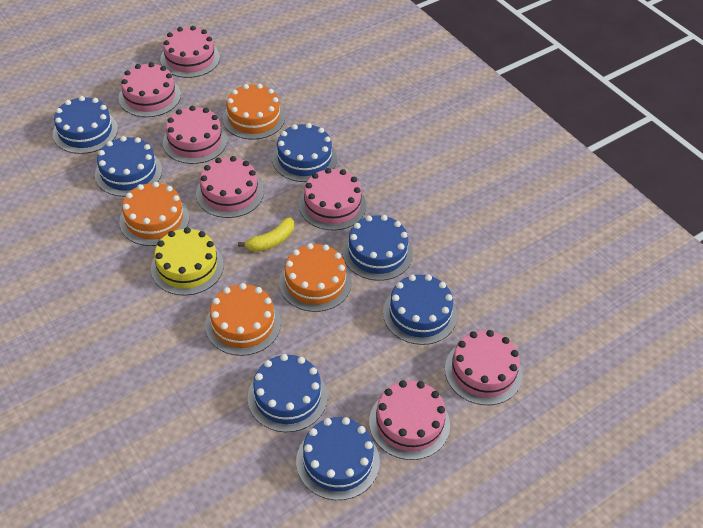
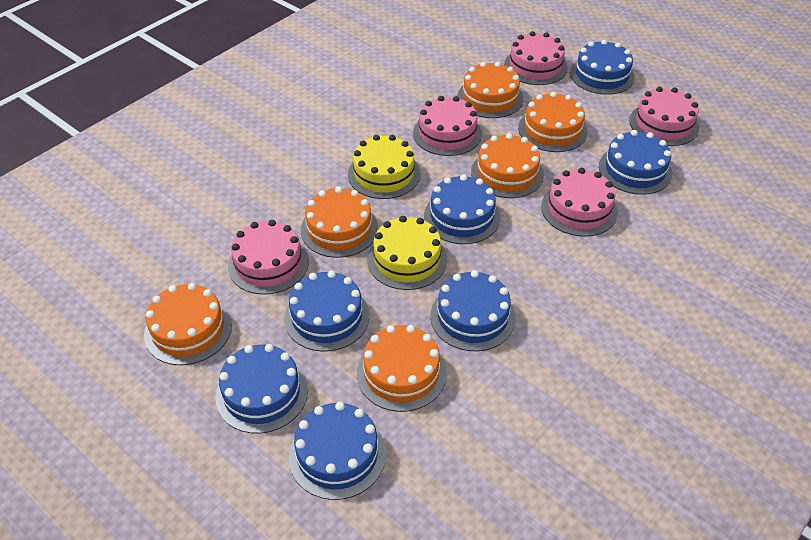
orange cake: [119,182,189,246] [205,283,281,356] [222,84,285,140] [279,243,352,312] = 4 -> [144,283,232,365] [301,187,378,258] [357,325,447,412] [458,62,523,118] [471,133,544,198] [518,92,588,152] = 6
pink cake: [119,62,181,117] [160,26,220,78] [163,106,227,164] [196,156,264,218] [299,168,366,231] [369,380,450,460] [445,330,522,405] = 7 -> [228,220,309,295] [413,96,482,156] [504,31,568,85] [541,168,618,237] [629,87,699,146] = 5
yellow banana: [238,217,294,252] = 1 -> none = 0
yellow cake: [151,227,224,296] = 1 -> [348,135,420,199] [367,216,447,290] = 2

